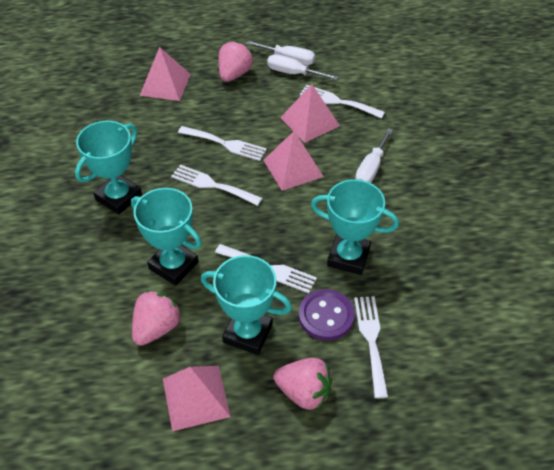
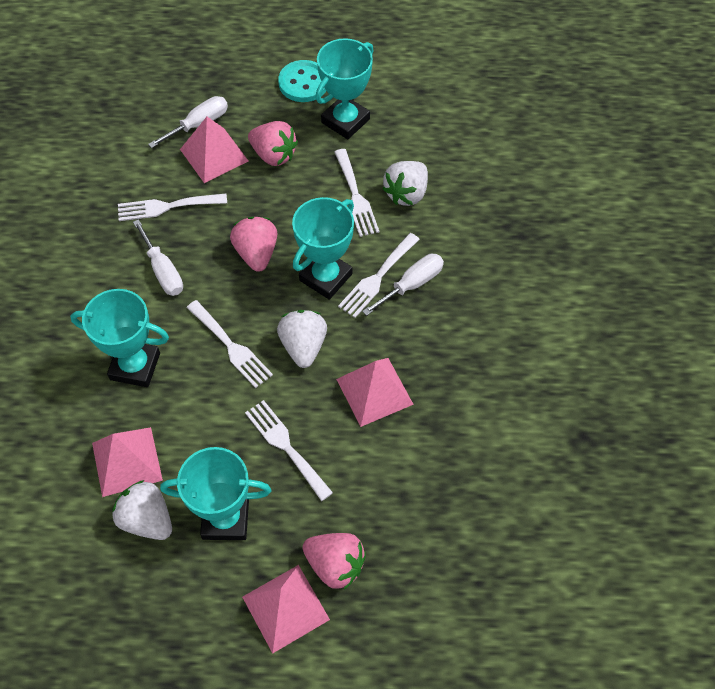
purple button: [299,289,355,341] = 1 -> none = 0
turquoise button: none = 0 -> [278,60,326,102] = 1
white strawberry: none = 0 -> [112,480,172,540] [277,310,327,368] [382,161,428,206] = 3

